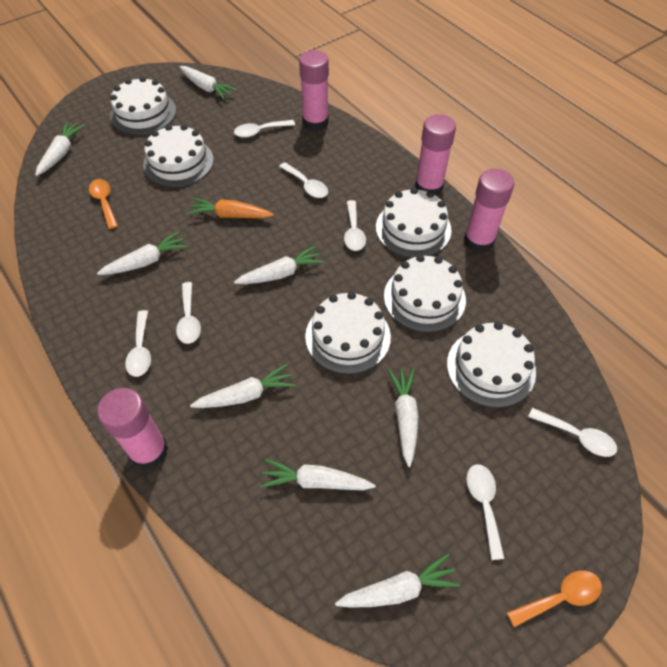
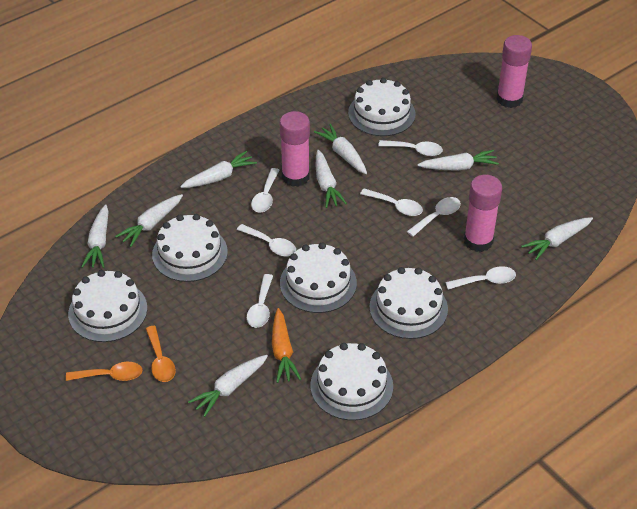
pink glue stick: [97,388,168,469] [299,50,329,131] [415,114,456,196] [464,169,514,252] = 4 -> [280,111,310,187] [464,175,502,252] [496,35,532,108] = 3

